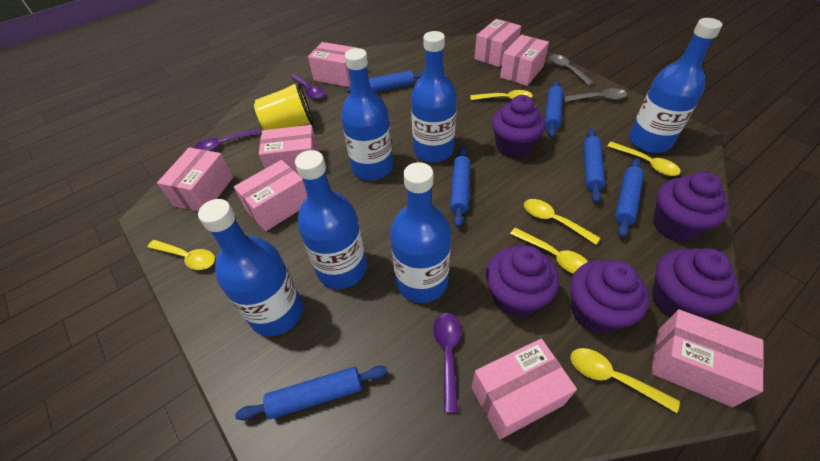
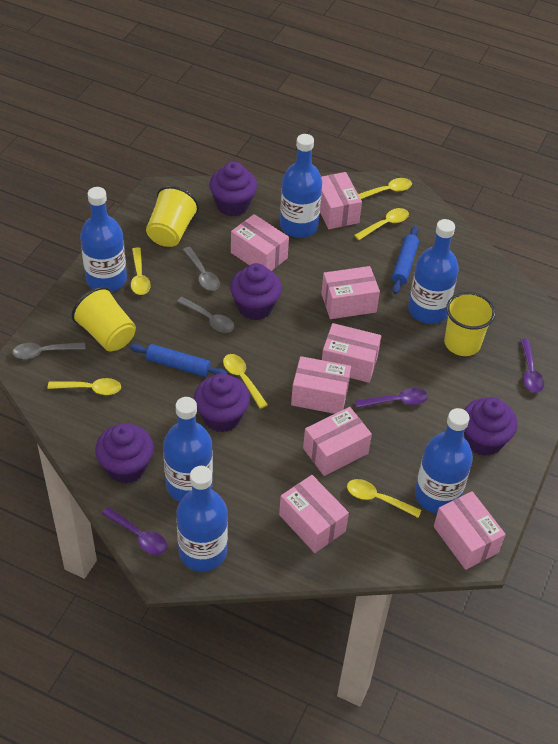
blue rolling pin: [235,366,388,421] [346,70,424,93] [450,147,471,227] [545,81,563,138] [583,128,605,203] [615,158,644,238] = 6 -> [129,344,228,377] [392,226,419,294] = 2
grey spoon: [549,54,594,86] [563,88,627,102] = 2 -> [12,342,85,359] [177,297,234,333] [183,247,220,291] = 3
yellow cup: [254,81,314,130] = 1 -> [71,287,136,351] [146,186,199,247] [444,292,495,356] = 3

